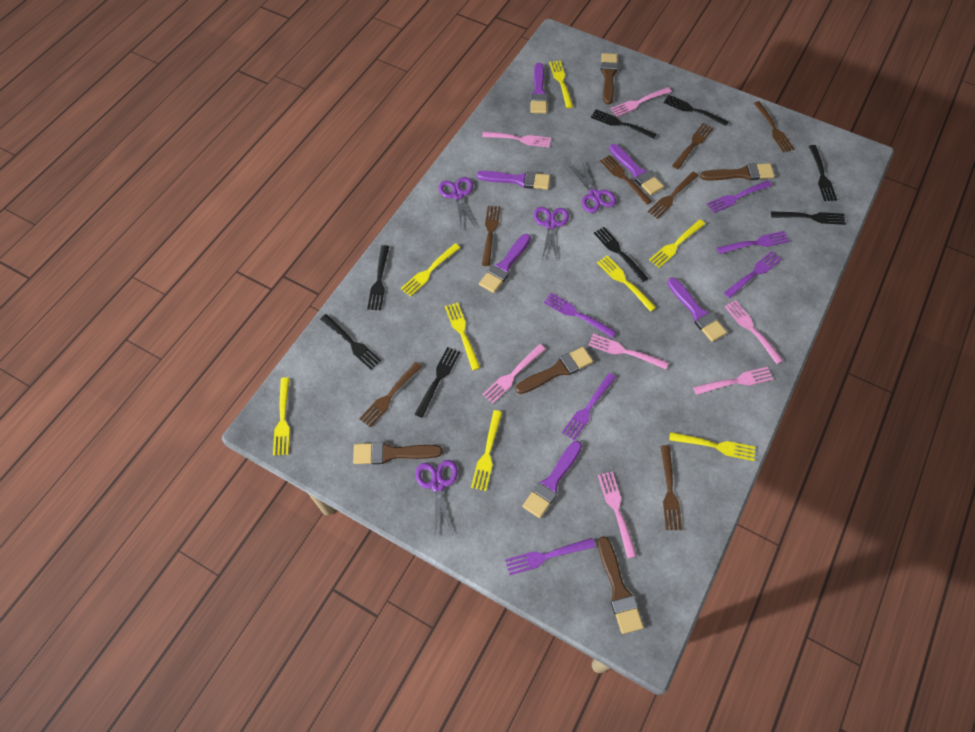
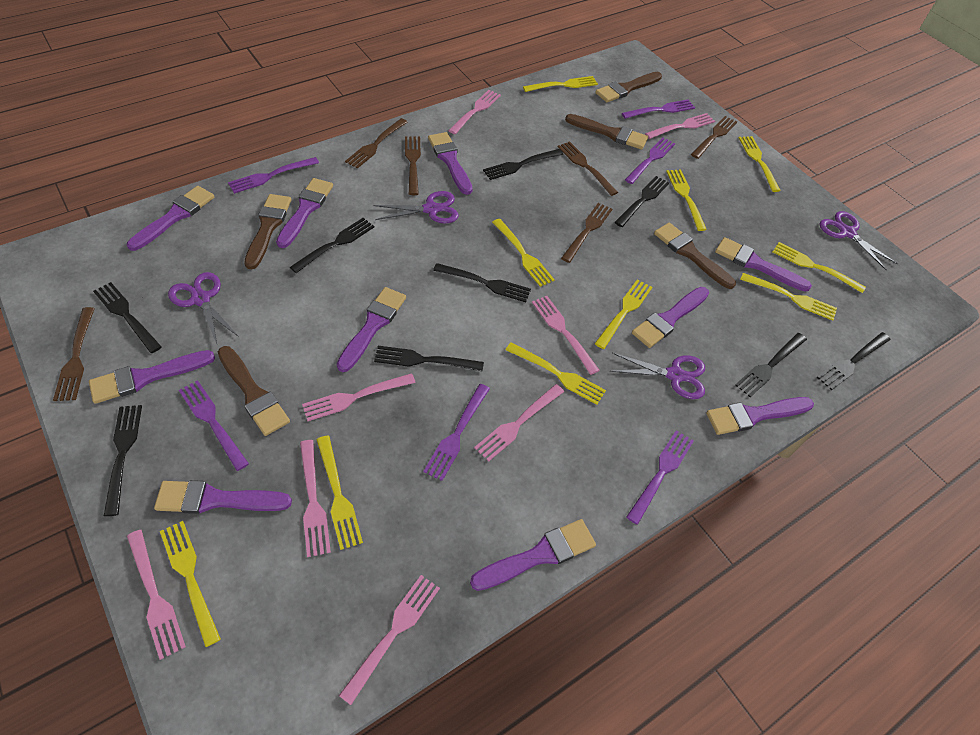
black fork: [320,314,381,369] [367,245,389,310] [414,347,460,418] [591,109,657,139] [594,227,649,282] [663,95,729,126] [771,211,846,225] [809,145,837,201] = 8 -> [93,282,162,353] [104,405,142,516] [290,218,374,273] [374,346,484,371] [433,263,531,302] [483,149,563,180] [615,176,669,227] [735,333,807,397] [817,332,891,390] = 9
brown fork: [359,362,422,427] [482,206,501,266] [600,155,652,205] [648,172,699,219] [661,445,682,530] [672,123,714,169] [754,101,794,153] = 7 -> [53,307,95,401] [345,118,407,169] [405,136,421,195] [558,141,618,196] [561,203,612,263] [691,116,737,159] = 6
pink fork: [482,132,551,148] [482,344,546,404] [588,334,668,369] [598,472,637,558] [611,87,672,117] [693,367,773,395] [724,300,783,364] = 7 -> [127,530,186,660] [300,440,331,557] [302,373,416,421] [339,575,440,705] [448,90,501,134] [474,384,564,462] [532,296,600,375] [645,113,715,139] = 8
purple brush: [477,171,550,190] [479,234,531,293] [523,441,582,518] [530,63,547,113] [609,144,664,195] [667,278,727,342] = 6 -> [89,350,215,404] [127,186,214,251] [154,480,292,514] [276,178,333,248] [337,287,406,372] [428,132,472,195] [470,519,596,591] [632,287,709,348] [706,397,814,435] [715,237,812,292] = 10
yellow fork: [273,377,290,456] [401,243,460,297] [445,302,481,370] [471,410,502,491] [549,61,573,108] [597,256,656,312] [649,220,705,268] [669,432,755,461] = 8 -> [160,521,221,647] [316,436,363,550] [492,219,555,287] [506,342,606,405] [523,76,598,92] [595,280,652,349] [666,170,707,231] [739,136,781,192] [740,273,837,321] [773,242,866,293] = 10

